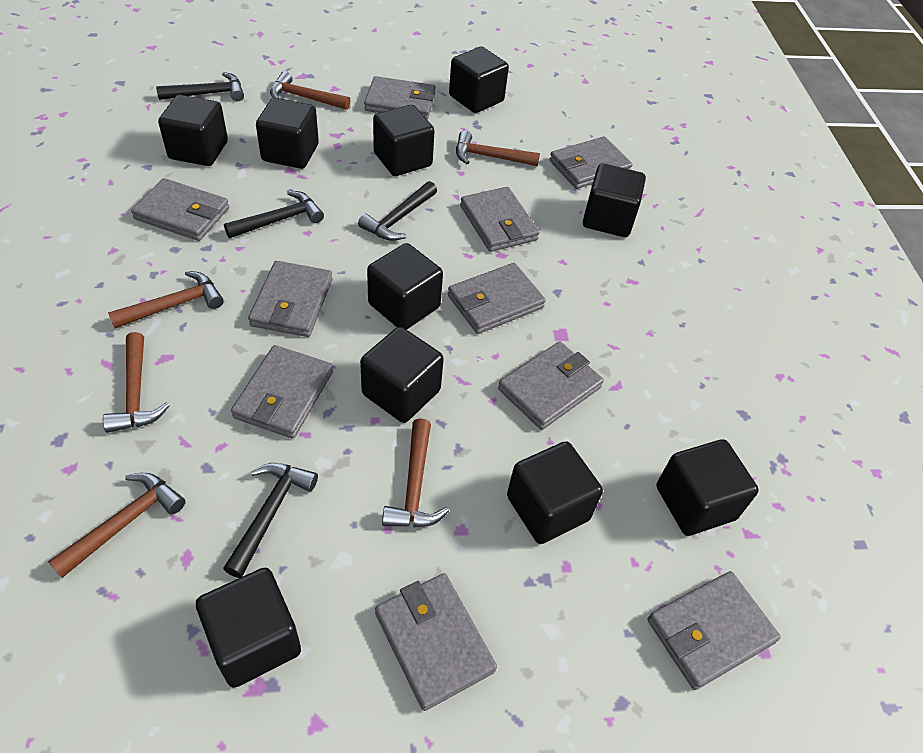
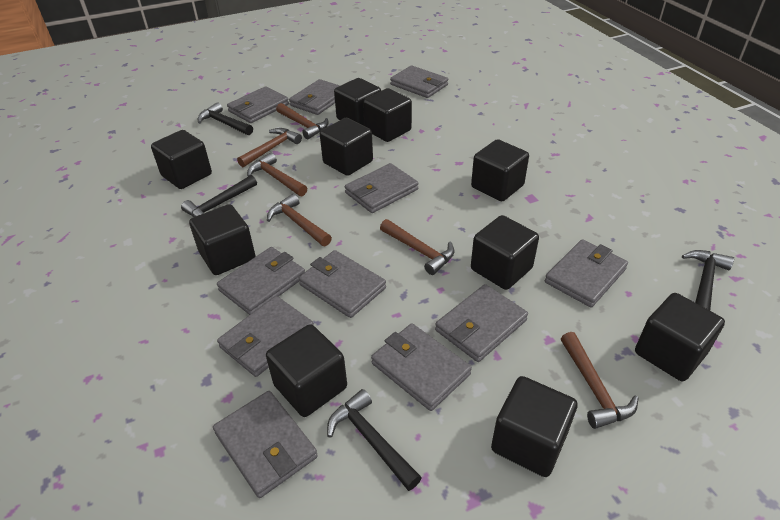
grey wallet: [131,178,229,241] [231,345,333,438] [248,261,333,337] [364,76,436,119] [375,573,497,711] [448,263,546,334] [460,187,540,252] [498,341,604,430] [549,136,633,189] [647,571,781,690] = 10 -> [213,391,318,498] [217,247,305,315] [217,296,314,377] [227,86,289,123] [289,79,340,115] [299,250,386,318] [345,163,418,213] [371,323,472,411] [390,65,448,98] [435,284,528,362] [545,239,628,307] = 11

